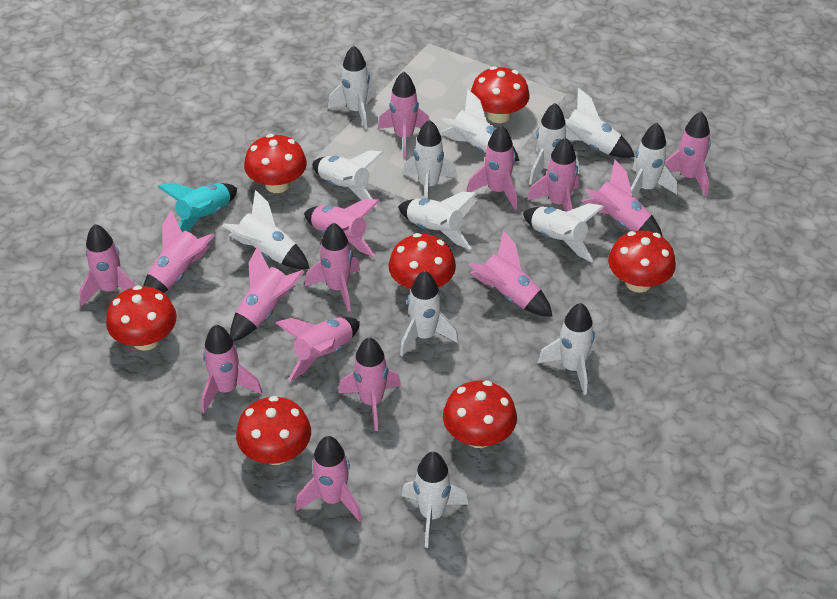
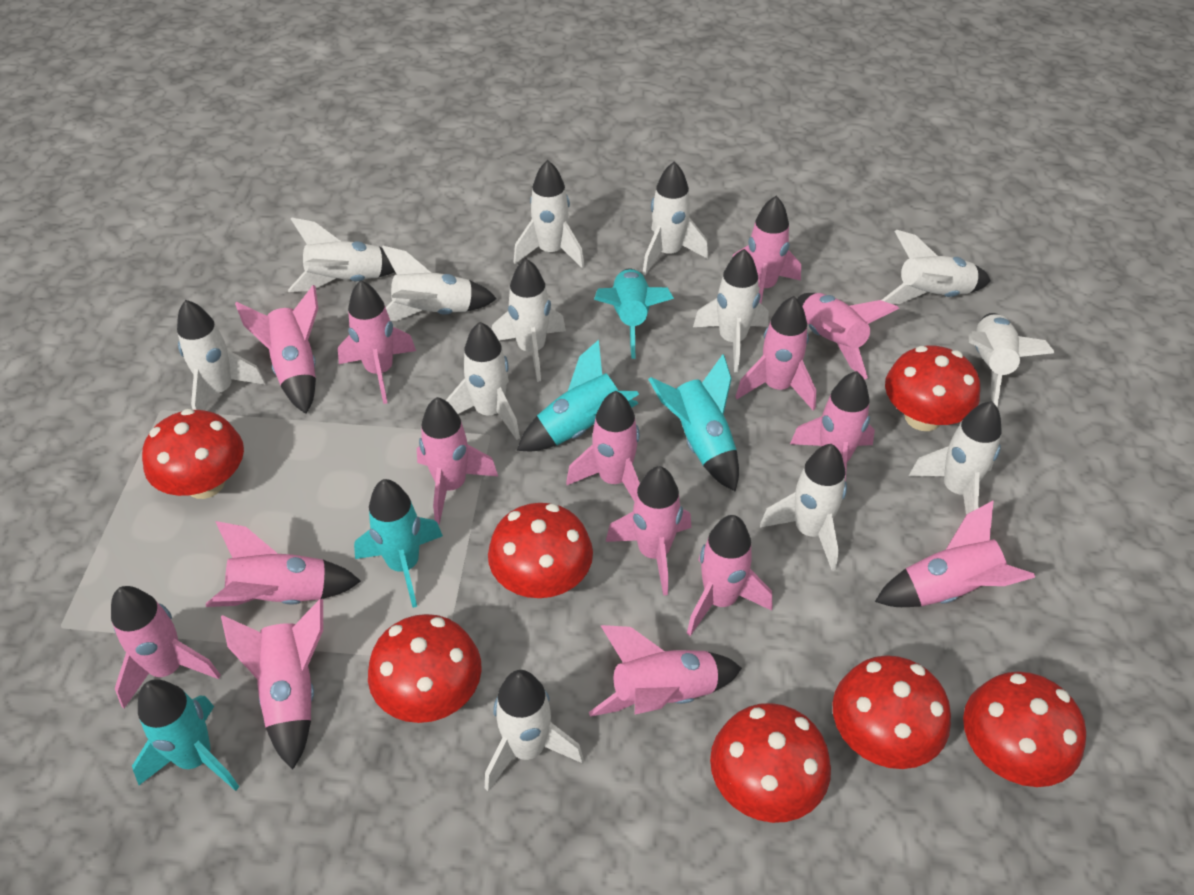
turquoise rocket: [158,182,237,232] = 1 -> [132,679,239,791] [354,479,443,608] [517,340,639,451] [594,268,674,359] [648,354,739,492] = 5

